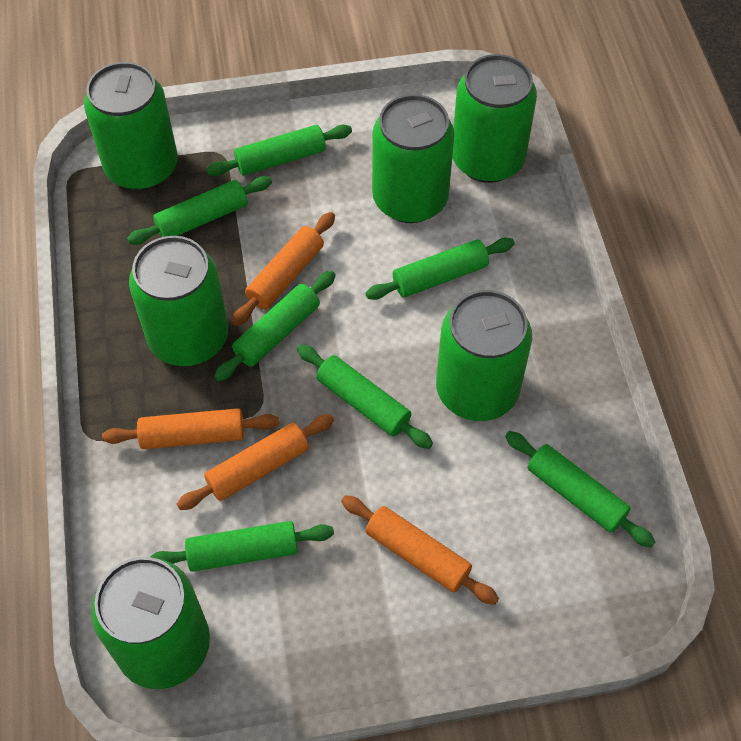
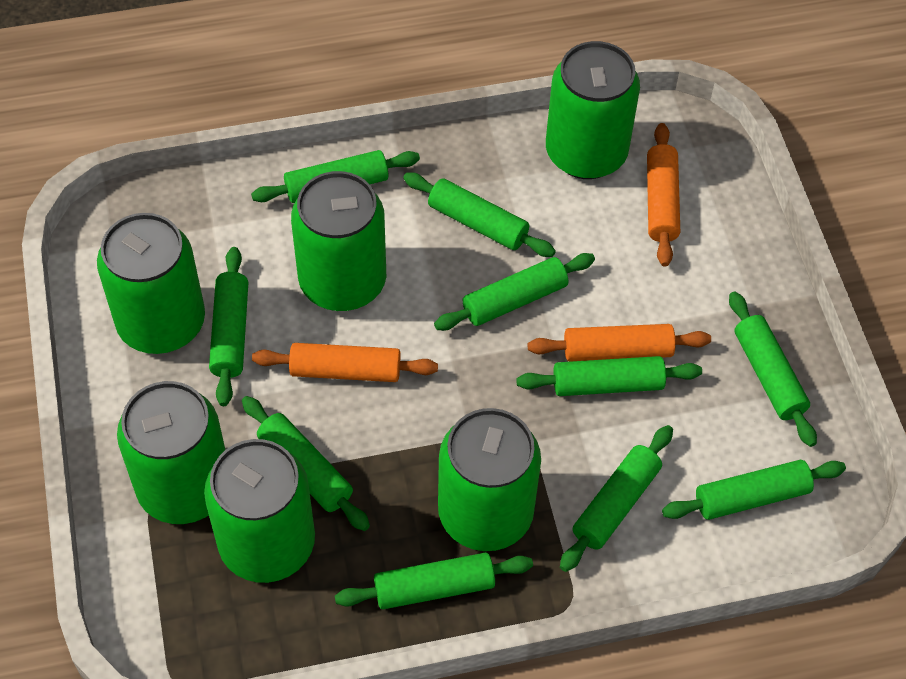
green rolling pin: [127,176,272,245] [150,521,334,572] [206,125,352,176] [214,271,336,381] [297,345,433,449] [365,238,515,300] [505,431,655,548] = 7 -> [209,247,249,406] [242,396,370,531] [251,150,420,203] [335,553,533,609] [403,173,556,257] [434,253,595,331] [516,356,702,396] [560,425,673,572] [662,460,846,520] [729,291,817,447] = 10
orange rolling pin: [102,408,279,449] [177,414,334,510] [232,212,335,326] [341,495,499,605] = 4 -> [252,343,438,382] [528,324,711,362] [647,123,680,267] = 3

